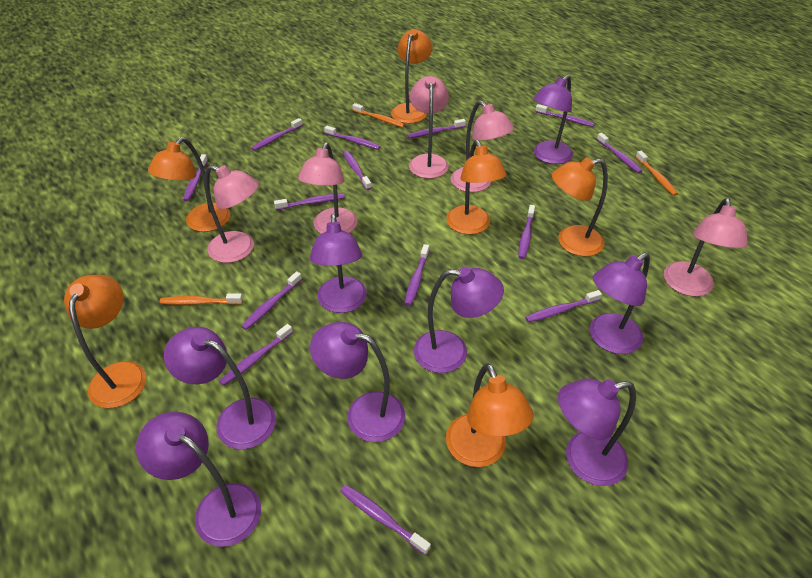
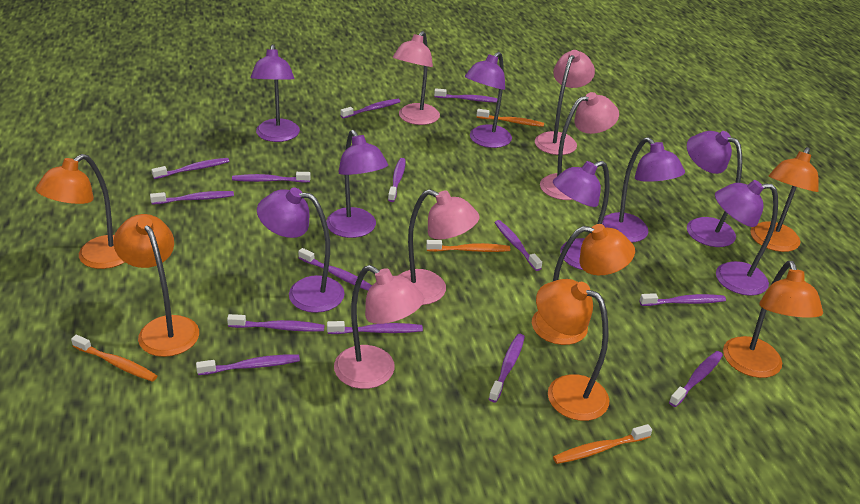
orange toothbrush: [160,293,243,305] [352,103,405,128] [636,151,678,196] = 3 -> [71,335,157,382] [426,240,510,252] [476,109,544,127] [553,424,652,464] = 4

